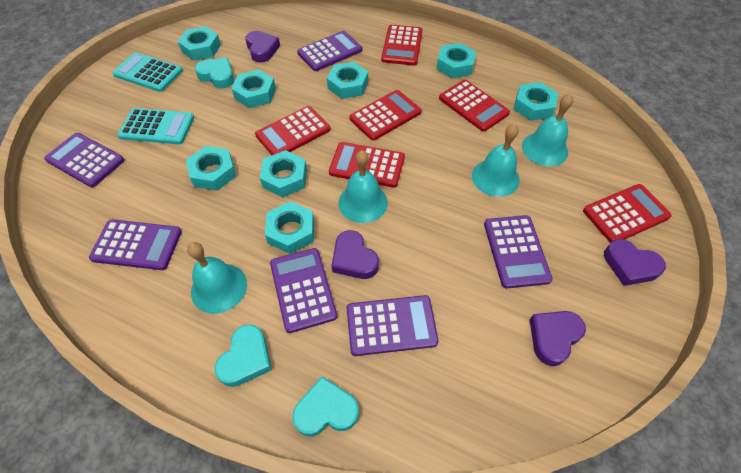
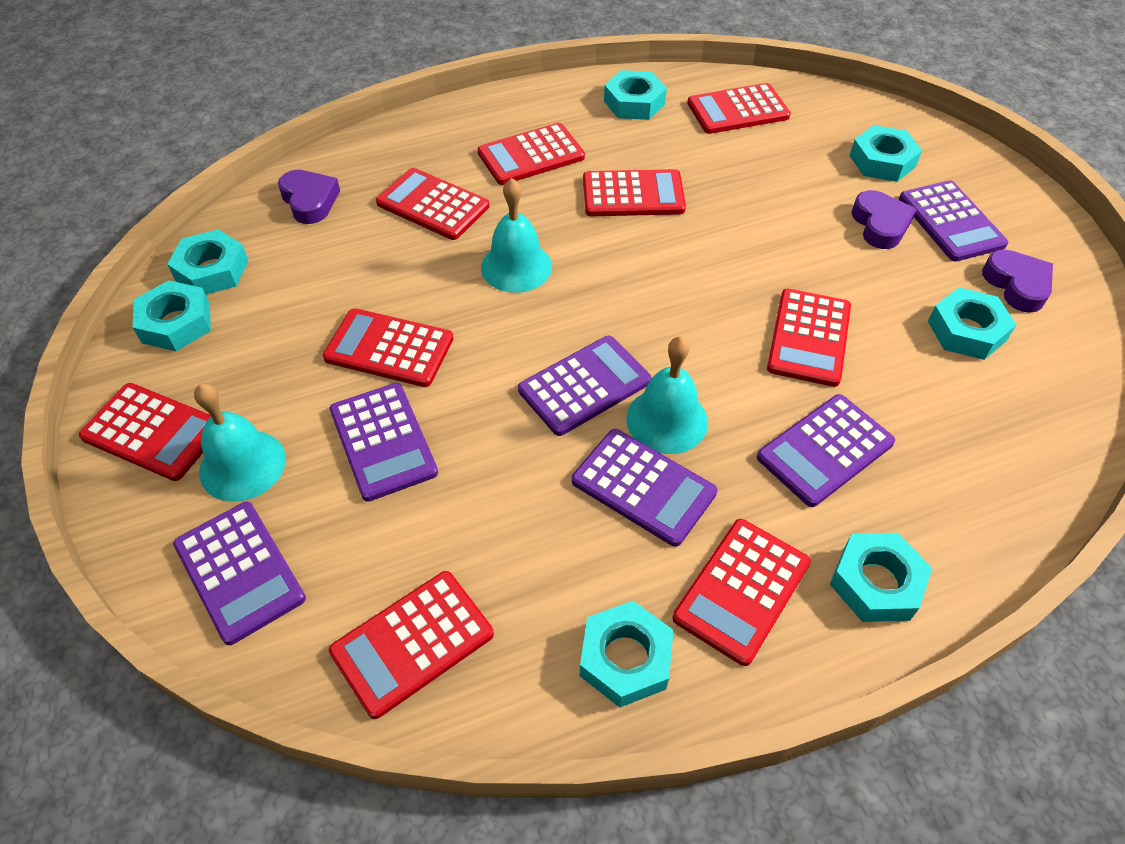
purple heart: [245,31,280,63] [332,230,379,279] [529,311,586,366] [604,239,666,286] = 4 -> [278,170,340,224] [852,190,917,249] [982,250,1053,313] = 3
red calculator: [255,106,330,155] [329,142,405,188] [349,90,421,141] [381,25,423,66] [439,80,510,132] [583,184,672,243] = 6 -> [79,383,211,481] [323,308,453,387] [329,571,494,719] [376,168,489,240] [478,123,585,185] [583,169,686,216] [672,519,811,666] [687,83,791,134] [767,289,851,387] = 9
turquoise bell: [187,242,247,314] [338,150,388,223] [472,124,520,197] [522,93,573,166] = 4 -> [194,383,286,502] [481,178,552,293] [626,336,708,454] = 3
turquoise calculator: [112,52,183,92] [118,108,194,145] = 2 -> none = 0
turquoise heart: [195,57,234,88] [215,324,272,387] [292,376,359,437] = 3 -> none = 0
turquoise nut: [178,26,221,61] [186,146,236,191] [231,70,276,108] [260,150,307,197] [265,201,314,254] [327,62,368,99] [436,43,476,78] [513,82,558,121] = 8 -> [133,280,211,351] [167,229,249,295] [580,601,674,707] [604,70,667,120] [830,533,932,622] [850,125,922,182] [928,287,1016,360] = 7

